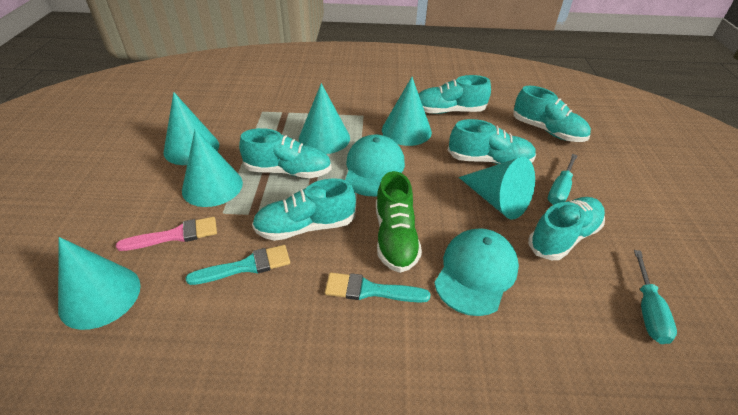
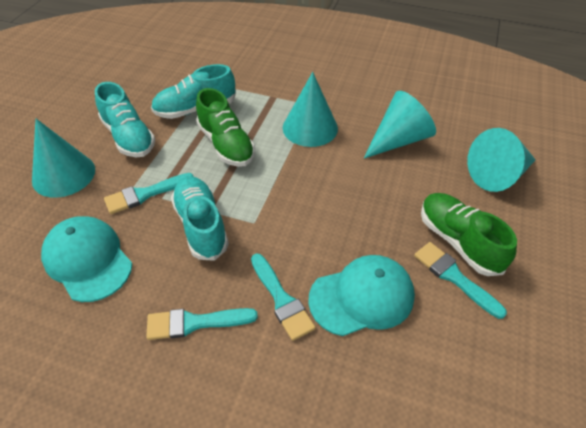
green shoe: [376,171,422,273] = 1 -> [196,88,255,167] [421,193,517,276] = 2
pink brush: [116,217,217,251] = 1 -> none = 0
turquoise brush: [186,245,290,285] [325,273,430,303] = 2 -> [104,173,194,214] [146,308,258,340] [251,253,316,341] [414,242,507,319] = 4
turquoise cone: [58,237,141,330] [164,92,219,165] [182,128,243,207] [299,83,350,154] [382,77,432,146] [459,157,535,220] = 6 -> [32,119,95,198] [283,72,338,147] [364,91,436,158] [467,128,536,192] = 4
turquoise screwdriver: [548,154,578,205] [634,250,677,344] = 2 -> none = 0
turquoise shoe: [239,128,332,178] [252,178,356,241] [419,75,491,114] [448,119,536,164] [513,86,591,142] [528,197,605,260] = 6 -> [95,82,155,157] [151,64,236,119] [171,176,229,261] = 3

